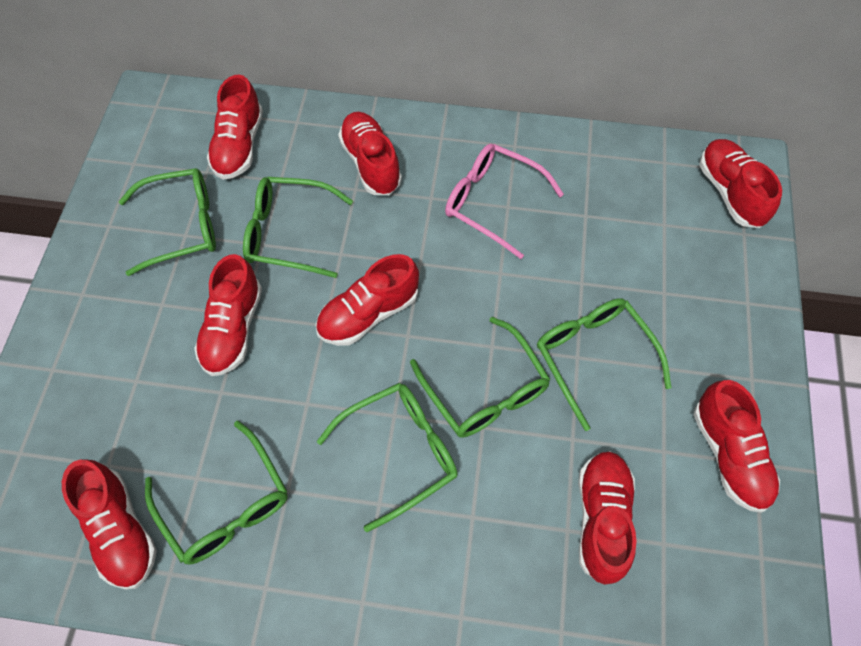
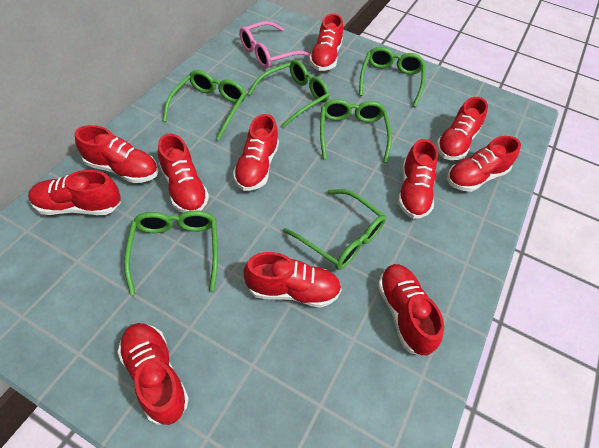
red shoe: [62,459,157,590] [194,254,262,376] [207,75,263,180] [316,254,419,346] [338,112,402,195] [578,451,636,585] [693,380,780,513] [699,139,782,228] = 8 -> [28,170,121,215] [75,125,158,183] [117,323,189,425] [158,133,209,213] [233,114,279,191] [243,252,341,308] [309,13,343,71] [378,264,444,356] [398,139,438,219] [436,97,488,160] [447,136,521,192] = 11

